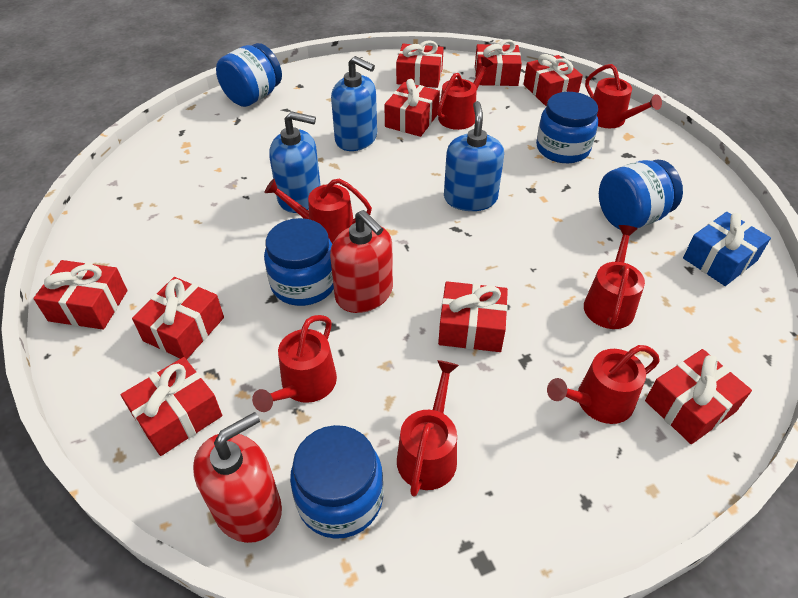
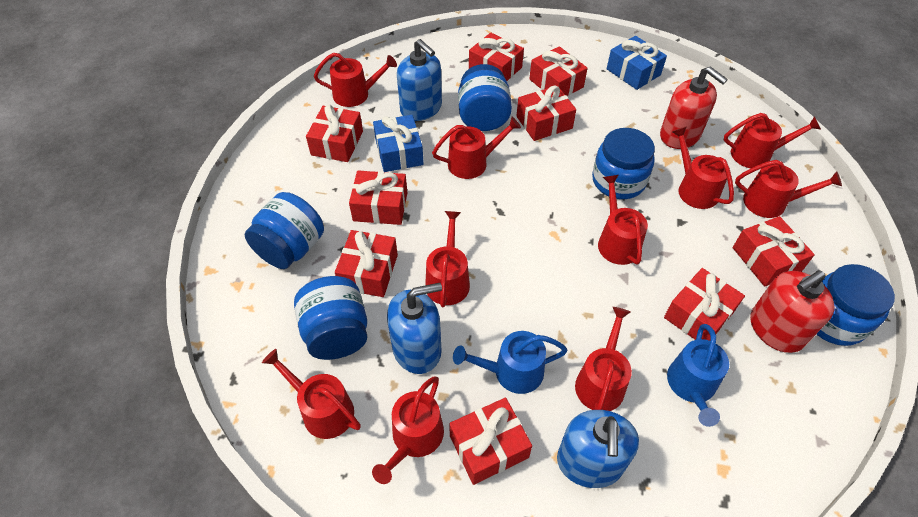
blue gift: [683,212,771,286] = 1 -> [373,115,424,172] [607,36,667,90] = 2
blue watering can: none = 0 -> [453,331,568,394] [667,324,729,427] = 2
red watering can: [252,315,337,412] [264,178,372,244] [397,360,459,497] [437,57,493,130] [547,345,660,424] [584,225,645,329] [585,64,662,128] = 7 -> [262,349,361,439] [314,53,397,107] [372,376,444,484] [425,211,470,308] [432,117,521,179] [575,307,632,411] [598,175,648,265] [672,126,734,209] [724,113,821,168] [735,160,842,218] = 10

